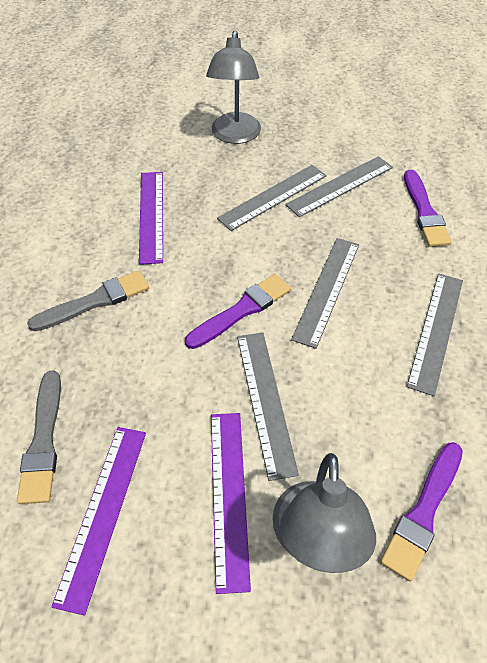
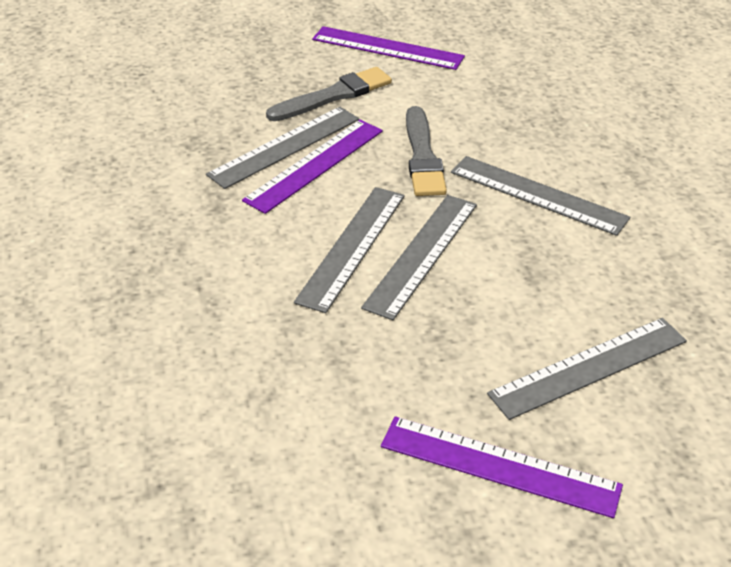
grey lamp: [206,31,261,144] [273,453,376,573] = 2 -> none = 0
purple brush: [185,274,291,349] [381,442,463,582] [404,170,452,247] = 3 -> none = 0

